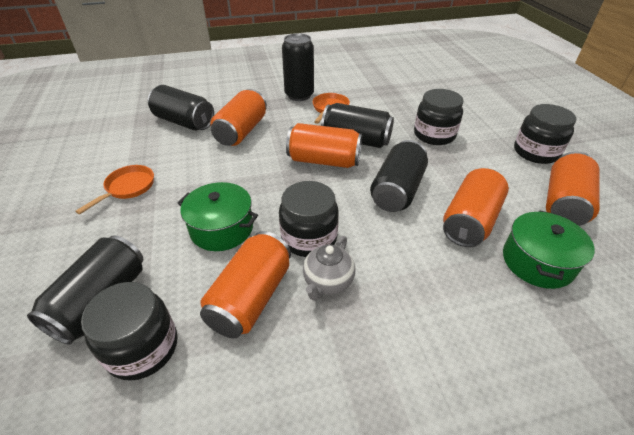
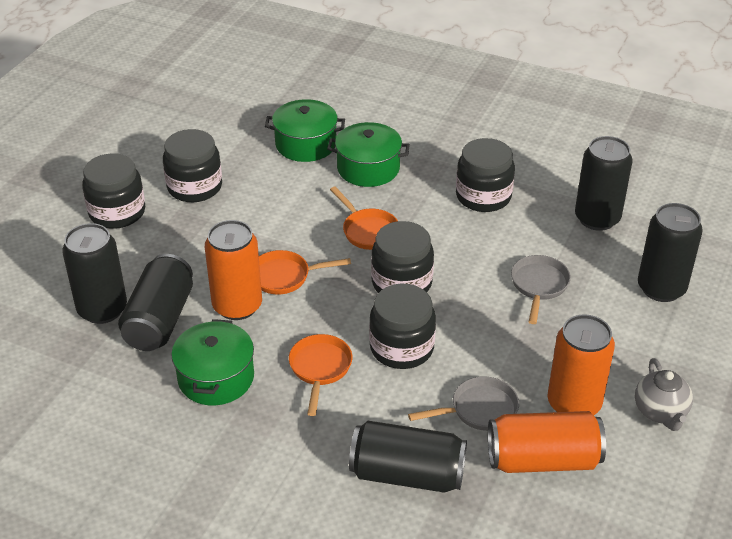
black jar: [81,282,177,381] [279,181,339,257] [414,89,464,145] [514,104,576,164] = 4 -> [82,153,145,229] [163,129,222,202] [369,284,436,369] [371,221,434,293] [456,138,515,212] = 5
green pot: [178,182,258,251] [503,210,595,289] = 2 -> [171,319,254,405] [265,99,345,162] [327,122,410,187] = 3
grey pan: none = 0 -> [408,376,519,431] [511,255,571,324] = 2
orange can: [200,231,291,338] [211,89,267,146] [286,123,362,168] [443,168,509,247] [546,151,600,226] = 5 -> [205,220,262,320] [488,411,606,473] [547,315,615,415] = 3
orange pan: [75,165,154,214] [313,93,350,124] = 2 -> [259,250,351,295] [289,334,352,416] [330,186,398,250] = 3

